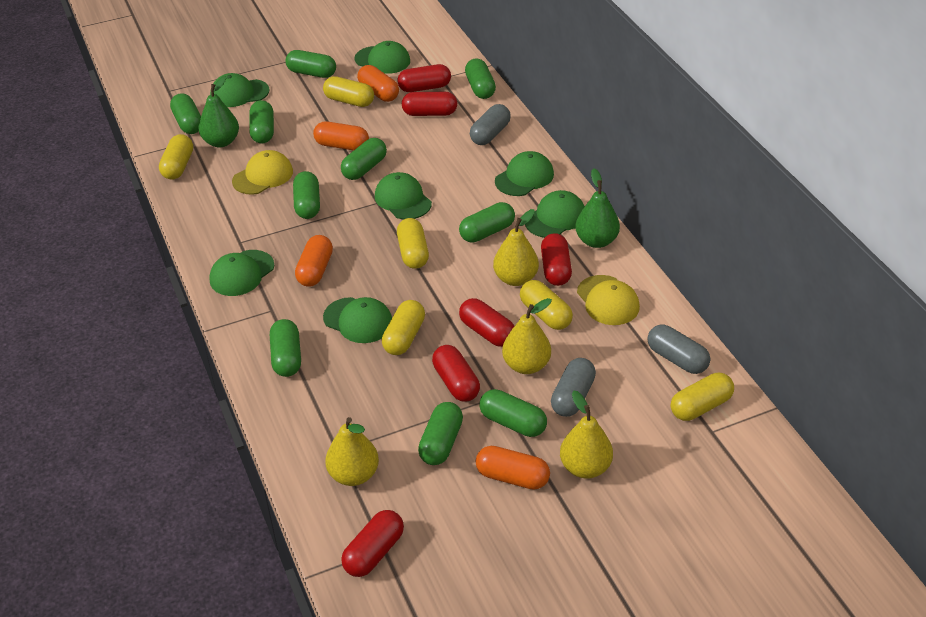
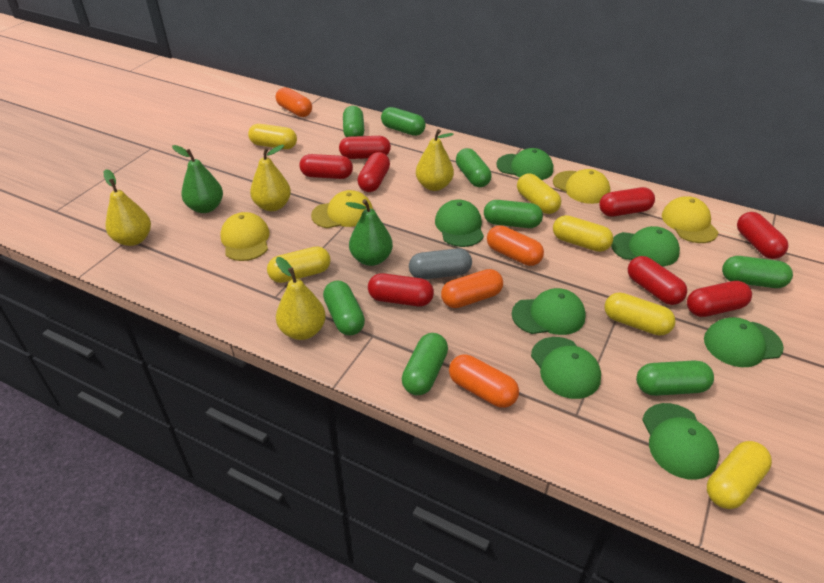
green capsule: [170,93,201,134] [249,100,274,143] [270,319,301,377] [286,50,336,78] [293,171,320,219] [341,138,387,180] [418,402,463,465] [459,202,515,243] [465,59,496,99] [479,389,547,437] = 10 -> [323,280,365,335] [343,106,364,137] [381,107,426,136] [402,333,448,395] [456,148,491,187] [484,200,543,228] [636,360,714,396] [722,256,793,288] = 8
grey capsule: [470,104,511,145] [551,358,596,417] [647,325,710,374] = 3 -> [409,248,472,279] = 1
red capsule: [341,510,404,577] [397,64,451,92] [402,92,457,116] [432,345,480,402] [459,298,514,347] [541,233,572,286] = 6 -> [299,154,353,179] [339,136,391,159] [357,152,390,192] [368,273,434,306] [599,187,655,217] [628,256,687,305] [687,281,752,317] [737,212,788,259] = 8
yellow cap: [232,150,293,195] [577,275,640,325] = 2 -> [220,212,270,261] [311,190,373,228] [553,169,610,204] [662,196,719,243] = 4

